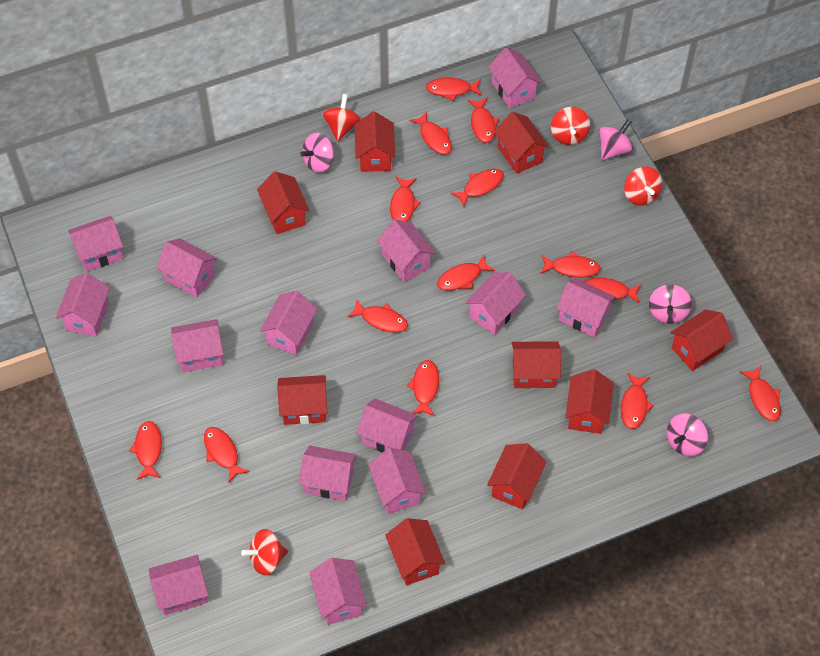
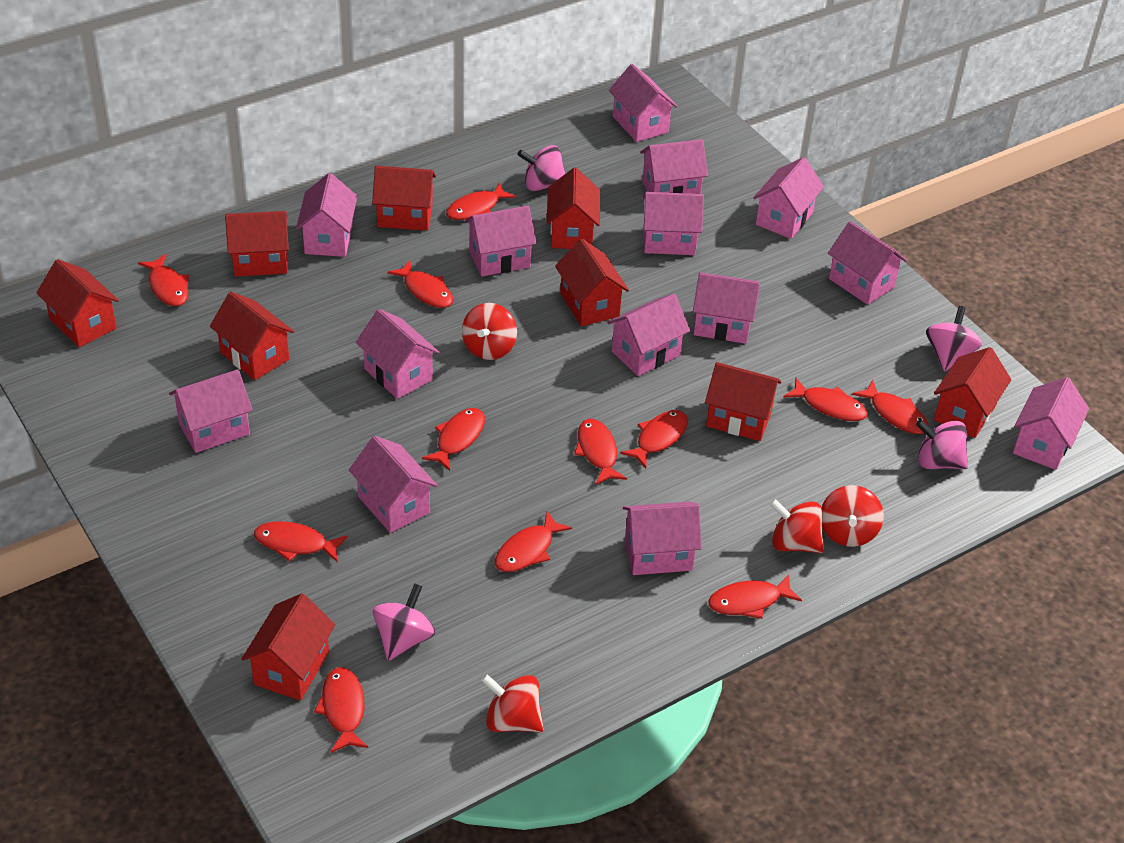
red fish: [129,421,162,480] [204,427,249,483] [347,299,408,333] [390,176,421,221] [407,360,439,417] [409,112,452,155] [426,77,482,101] [437,255,495,291] [450,169,504,207] [467,98,499,143] [540,252,601,278] [584,277,641,303] [621,373,654,429] [740,366,781,421] = 14 -> [138,254,189,306] [254,521,347,562] [314,667,368,753] [387,260,453,308] [422,408,485,471] [446,182,516,220] [495,511,572,572] [574,419,627,485] [620,410,688,468] [708,575,802,619] [783,378,868,421] [852,380,928,434] = 12

